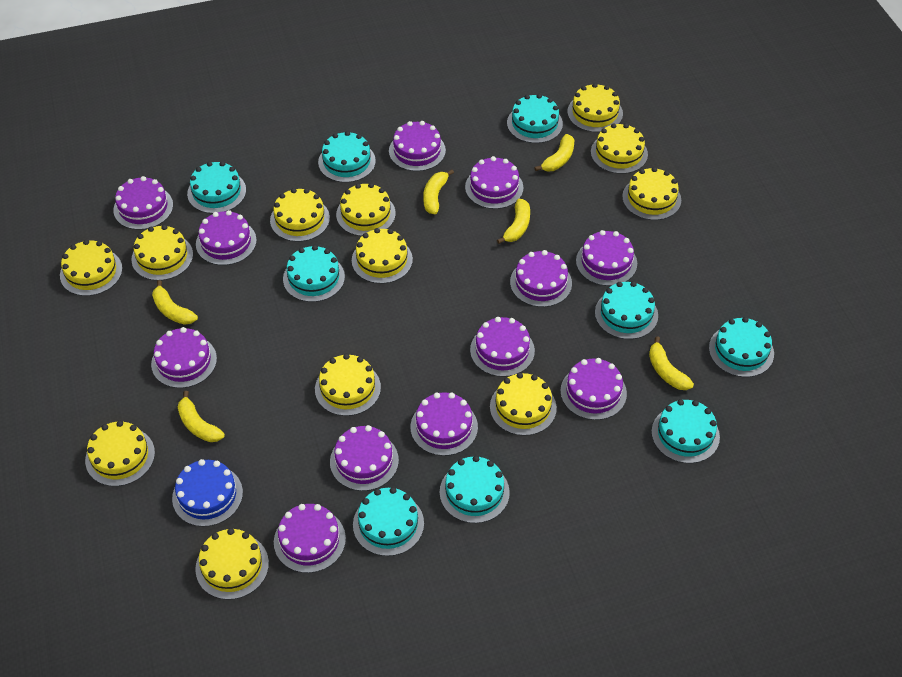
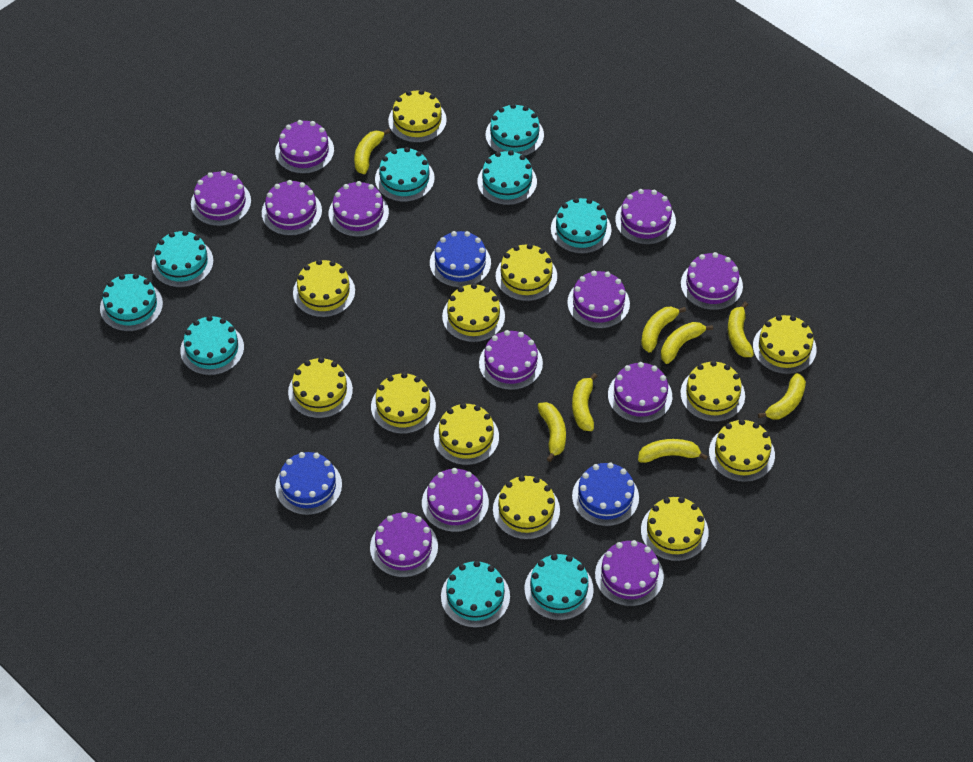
blue cake: [172,459,243,527] = 1 -> [275,452,342,515] [430,231,491,288] [572,462,639,526] = 3
yellow banana: [152,280,198,325] [178,391,225,442] [423,169,454,214] [497,199,530,244] [534,134,574,171] [649,336,694,390] = 6 -> [354,129,390,174] [538,402,566,462] [572,373,597,431] [638,439,708,463] [641,307,686,353] [661,322,713,364] [728,302,754,357] [758,373,806,419] = 8

